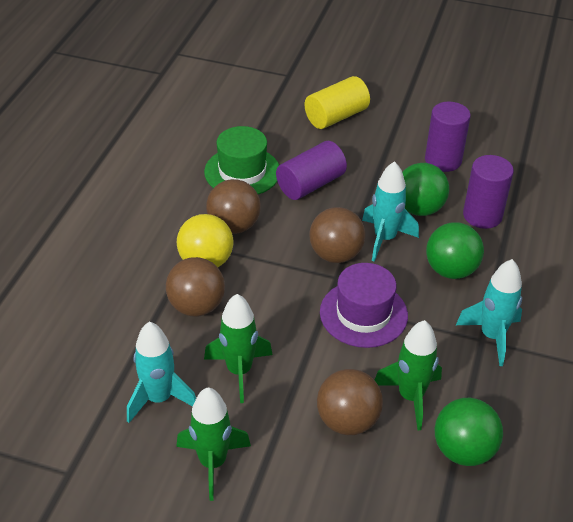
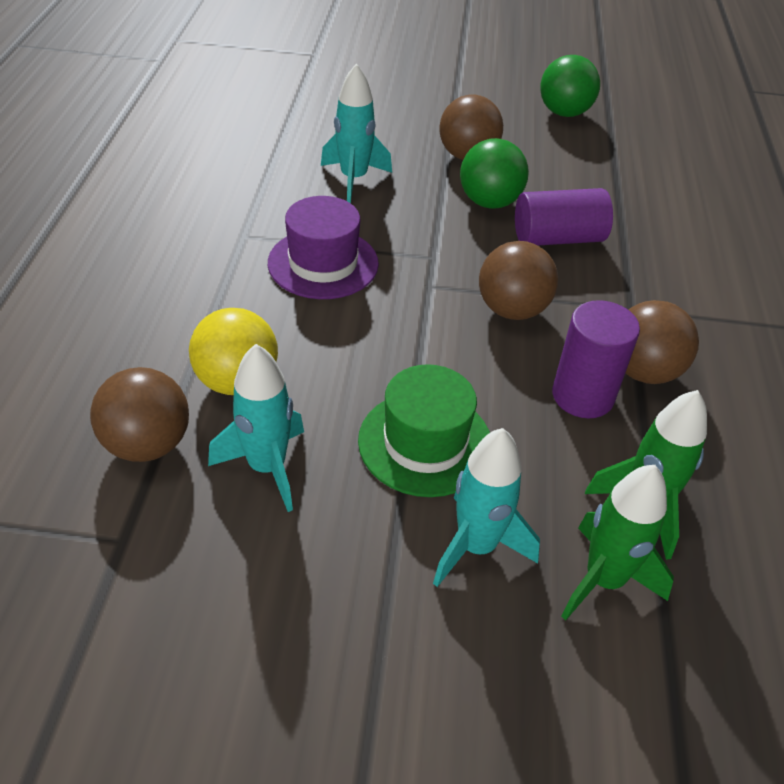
green ball: [402,163,449,216] [426,222,484,279] [434,398,503,466] = 3 -> [460,138,529,209] [540,55,600,117] = 2
green rocket: [176,388,251,501] [204,294,272,403] [375,320,442,430] = 3 -> [561,465,674,620] [585,390,707,560] = 2
purple cylinder: [276,141,347,200] [425,102,471,172] [463,155,514,229] = 3 -> [515,188,613,245] [552,300,640,418] = 2
yellow cylinder: [305,76,370,129] = 1 -> none = 0

